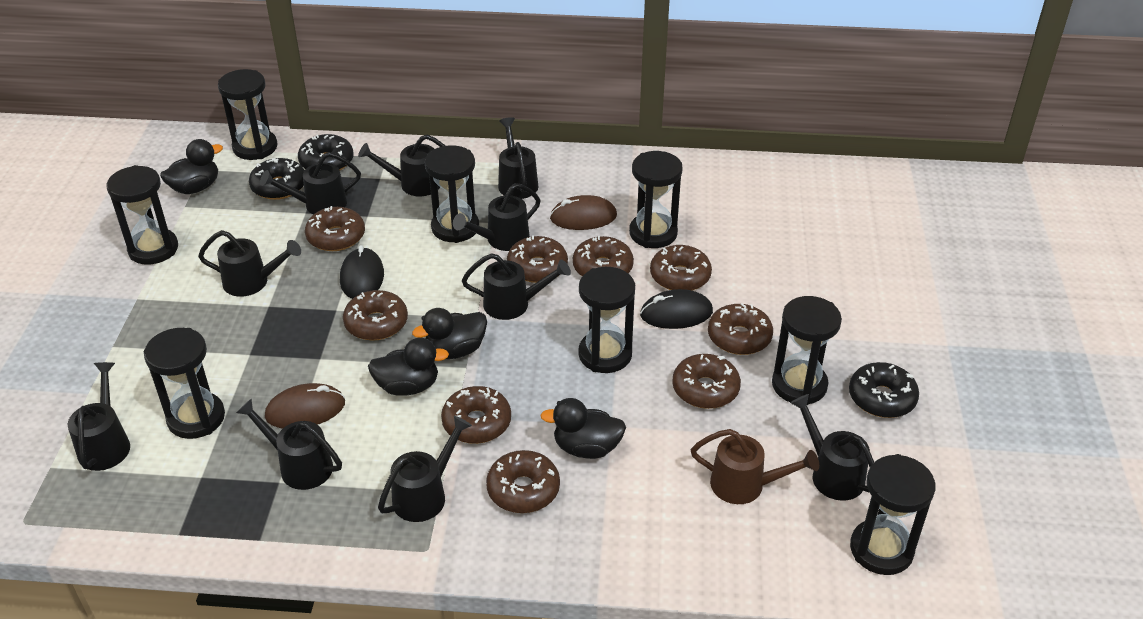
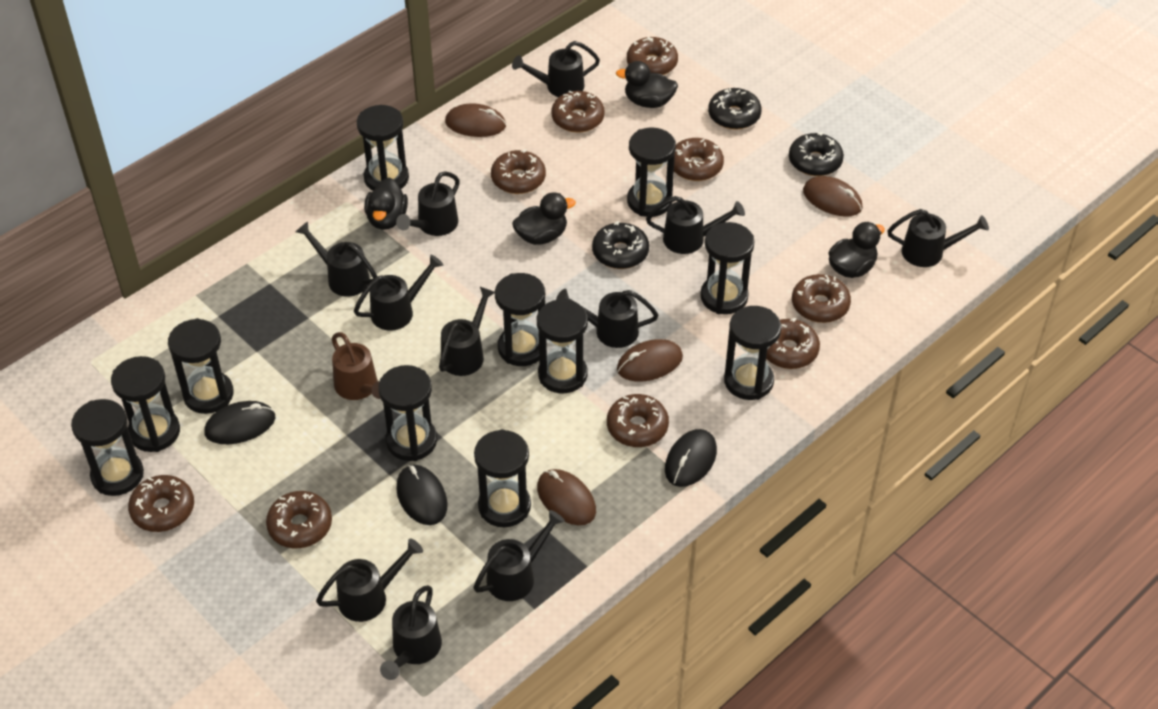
black hourglass: [106,165,178,265] [144,328,225,439] [218,69,277,160] [425,145,479,243] [578,267,635,373] [629,151,683,248] [772,296,842,405] [850,454,935,575] = 8 -> [71,399,144,496] [111,356,180,452] [168,318,233,414] [357,105,409,191] [378,365,437,461] [474,429,531,527] [495,273,547,366] [537,299,588,393] [627,128,676,217] [700,222,755,314] [724,306,781,400] = 11
black mouse: [340,245,384,299] [640,289,713,329] = 2 -> [204,401,275,444] [396,465,448,525] [665,429,717,487] = 3
black watering can: [68,362,130,471] [198,230,301,297] [236,399,342,490] [260,152,361,215] [358,135,445,196] [378,416,472,522] [453,183,541,251] [462,253,571,320] [498,117,538,199] [790,394,874,501] = 10 -> [296,221,377,297] [316,538,423,622] [354,255,443,330] [380,585,442,680] [396,171,460,236] [439,287,495,376] [474,510,565,601] [512,41,600,97] [556,289,658,348] [646,196,745,254] [887,209,989,267] = 11
brown mouse: [265,383,345,429] [550,195,617,230] = 2 -> [445,103,506,137] [537,469,596,525] [617,339,683,382] [803,176,863,217] = 4

